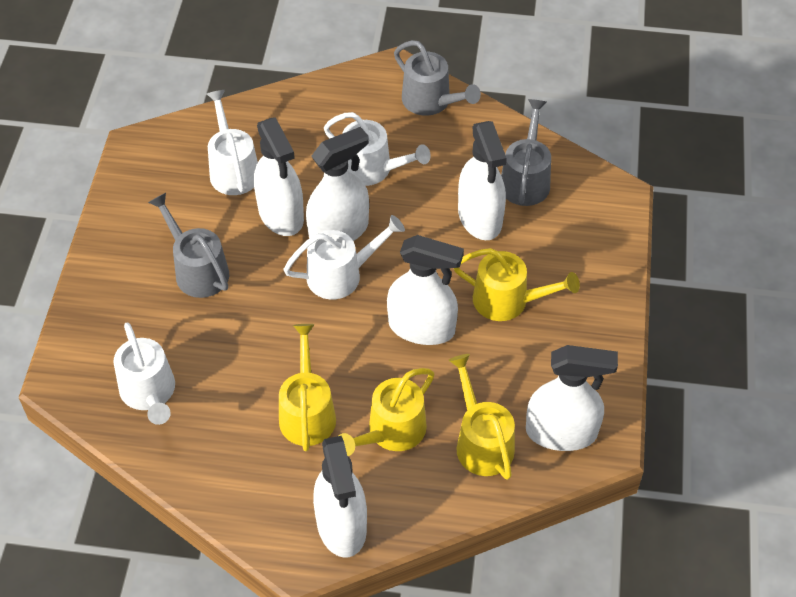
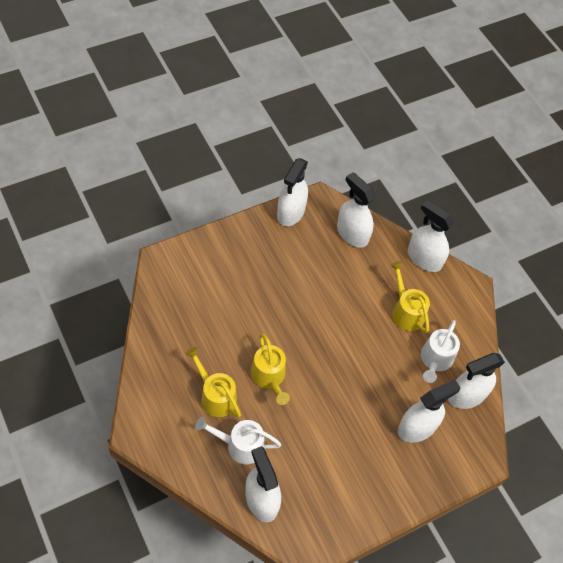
grey watering can: [148,193,229,298] [394,40,481,116] [501,99,551,206] = 3 -> none = 0
white watering can: [113,323,175,425] [206,90,258,195] [283,215,405,299] [324,112,431,186] = 4 -> [195,417,281,465] [421,320,460,383] = 2
yellow watering can: [279,324,336,452] [339,368,434,456] [448,354,515,480] [454,248,580,321] = 4 -> [185,347,241,418] [251,333,290,405] [390,261,430,333] = 3

